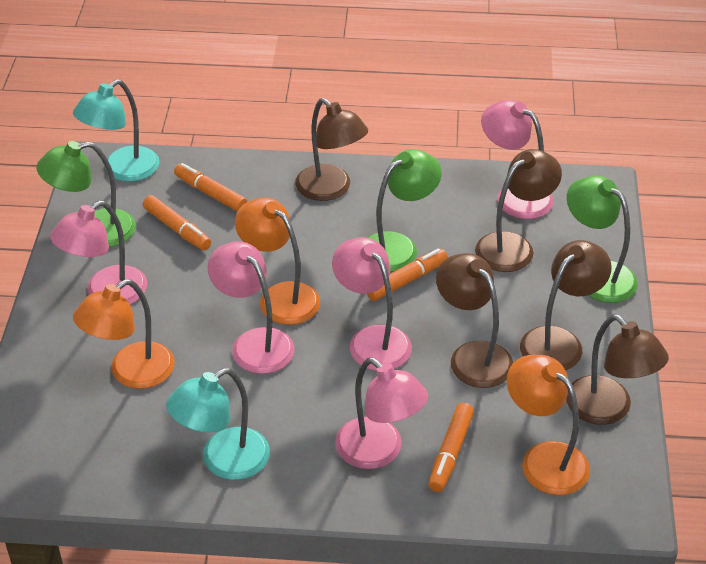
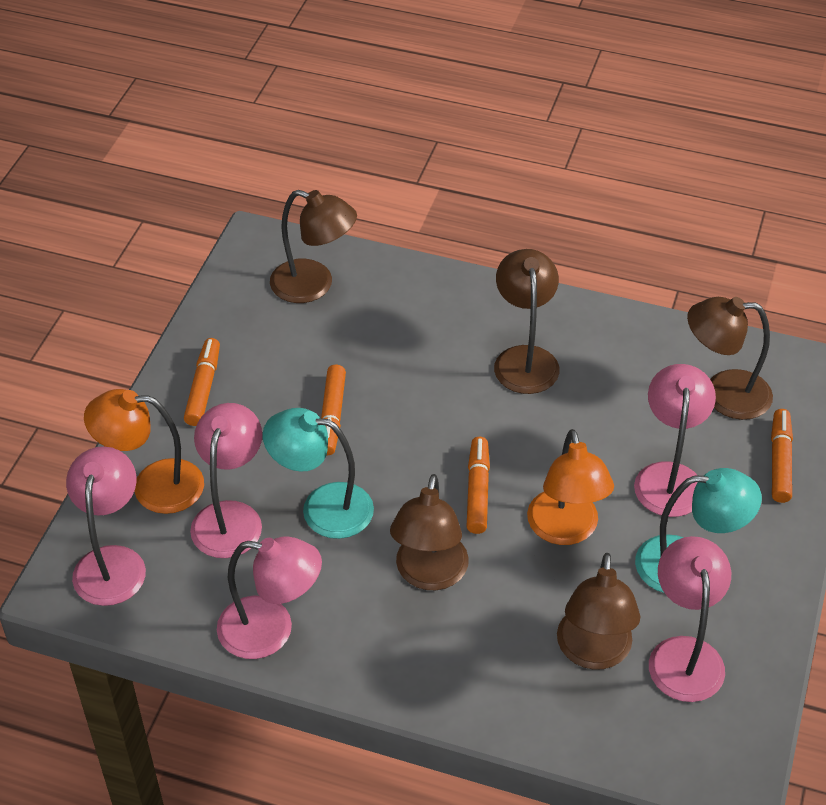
green lamp: [36,141,136,247] [367,149,442,272] [567,176,638,303] = 3 -> none = 0
orange lamp: [73,279,175,389] [235,197,320,325] [507,355,590,495] = 3 -> [84,389,204,514] [527,429,614,545] = 2

